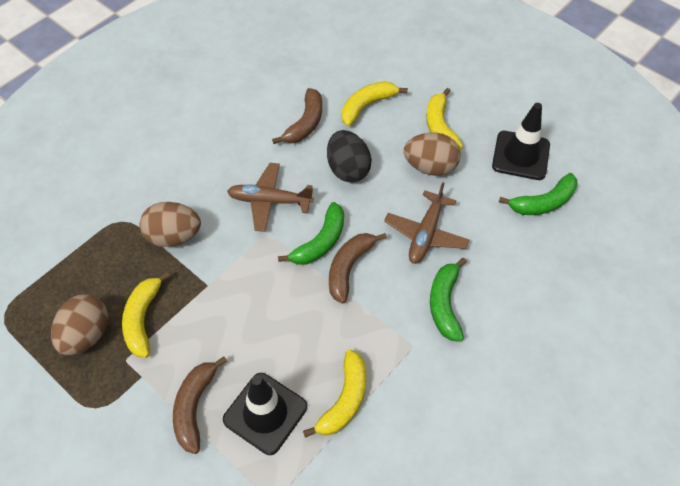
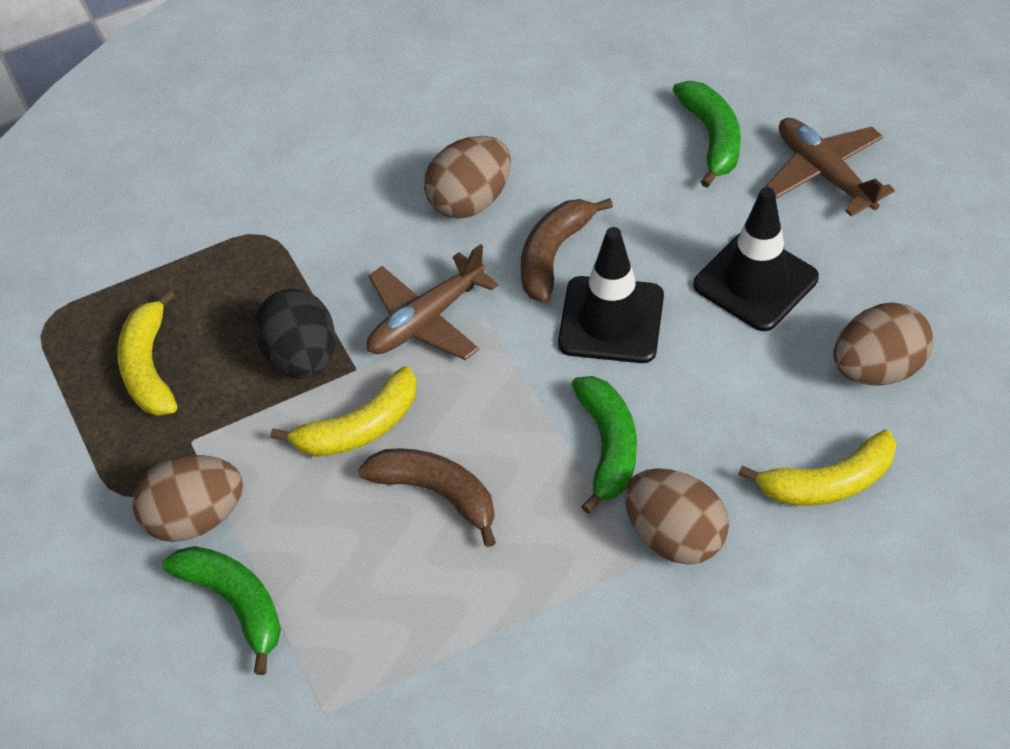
brown banana: [173,356,227,454] [272,88,322,144] [329,233,387,303] = 3 -> [358,448,496,547] [521,198,613,303] = 2
brown egg: [51,294,108,356] [140,202,201,247] [404,133,461,176] = 3 -> [132,455,243,542] [424,136,511,219] [624,468,729,565] [833,302,933,385] = 4
yellow banana: [122,272,170,358] [303,350,366,438] [342,82,408,126] [426,88,463,150] = 4 -> [117,289,177,416] [271,366,417,457] [738,430,896,506] = 3

